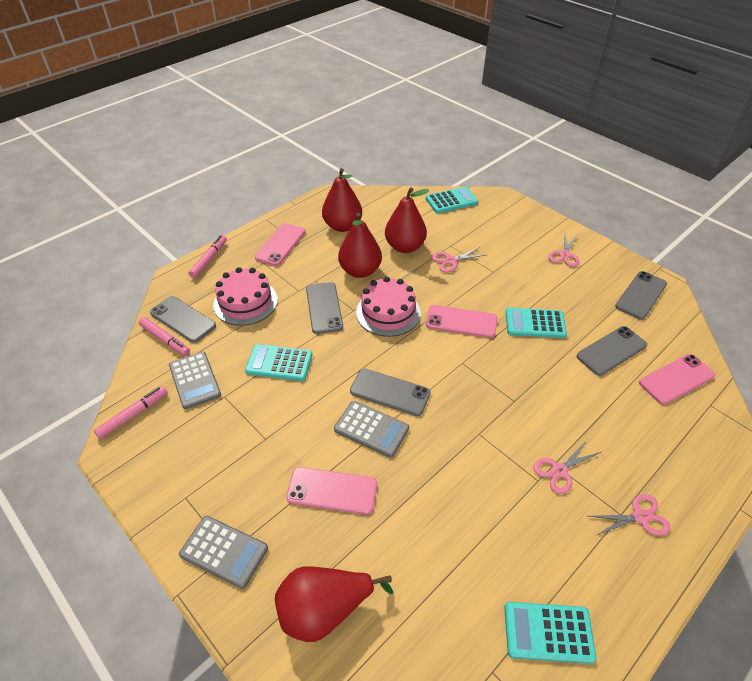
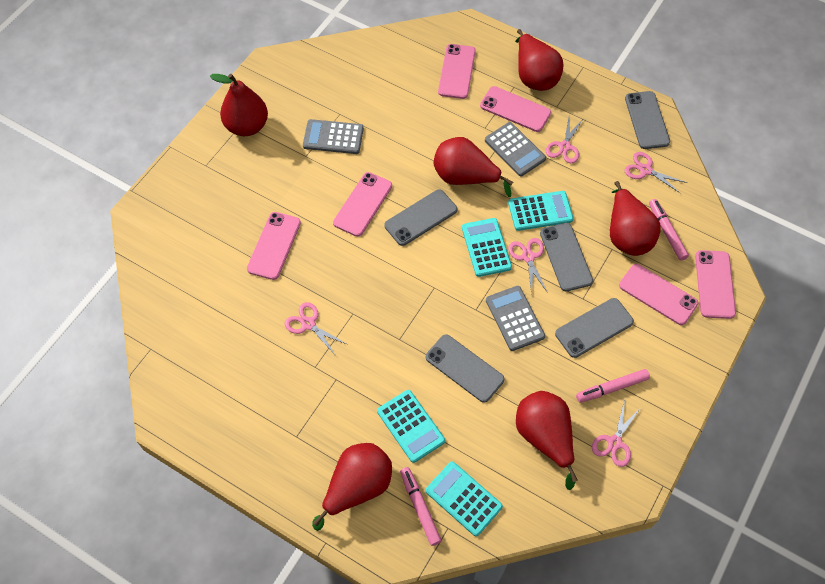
pink cake: [213,267,278,326] [356,276,421,337] = 2 -> none = 0
pink phone: [255,223,305,266] [286,467,377,515] [426,305,497,338] [639,354,715,405] = 4 -> [247,212,301,280] [333,172,392,237] [438,44,476,99] [480,86,551,132] [619,264,698,325] [695,250,736,319] = 6
pink scissors: [432,247,486,273] [533,440,601,494] [548,233,579,267] [589,494,670,536] = 4 -> [284,302,348,356] [508,238,548,296] [546,118,584,163] [592,400,641,467] [624,152,687,193] = 5
red pear: [275,566,393,642] [322,168,362,232] [338,213,382,278] [385,187,429,253] = 4 -> [210,74,268,136] [312,443,392,531] [434,137,513,197] [515,29,563,91] [516,391,578,490] [610,181,661,256] = 6

